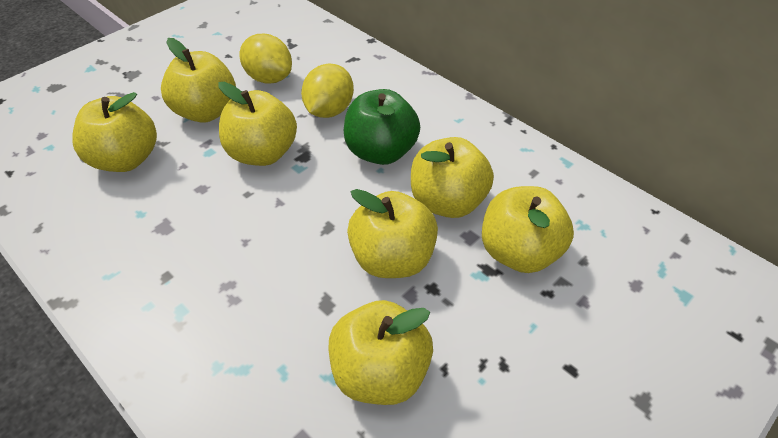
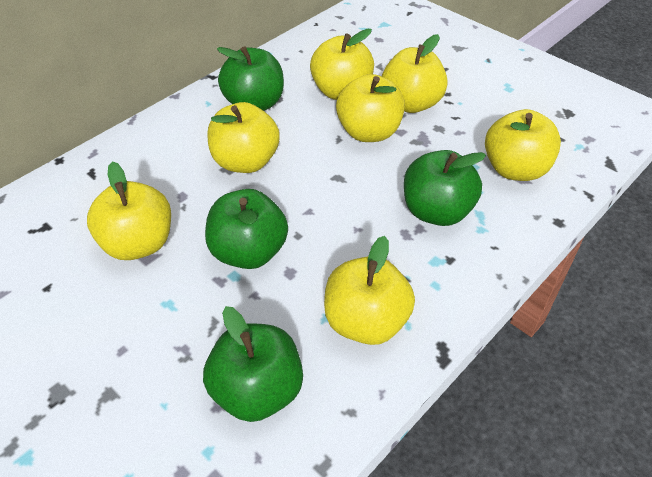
green apple: [344,89,420,165] = 1 -> [203,306,303,422] [205,189,288,269] [217,46,284,111] [404,150,486,226] = 4
yellow lemon: [239,34,292,84] [301,63,354,118] = 2 -> none = 0

